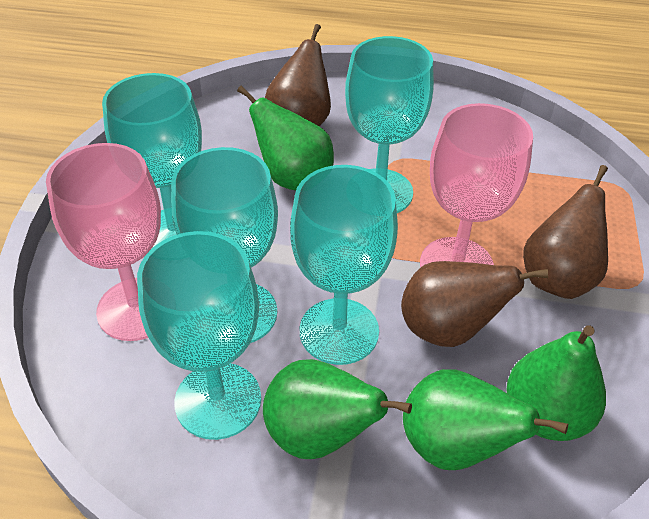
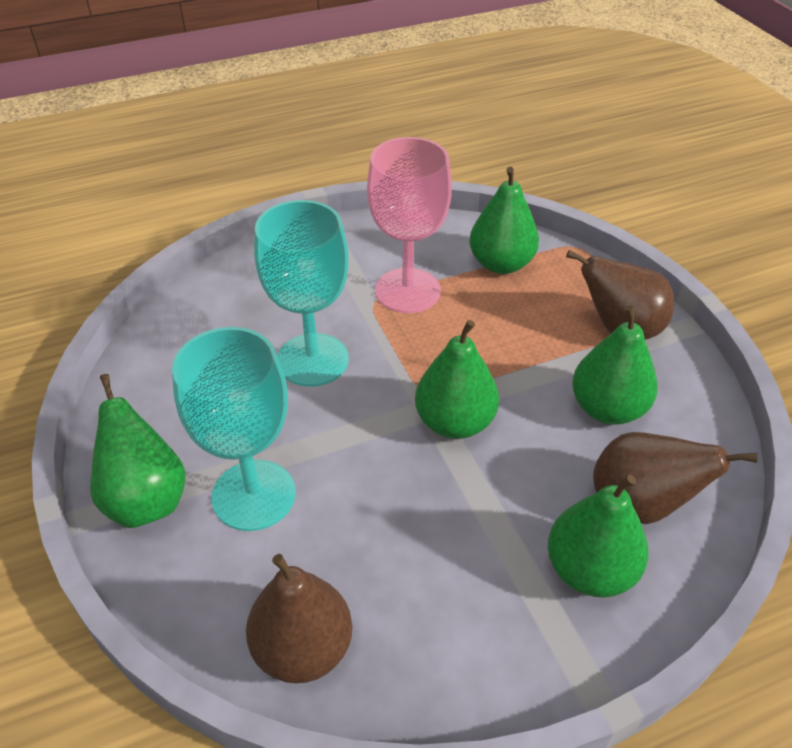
green pear: [237,86,334,191] [263,359,412,459] [403,369,568,470] [507,325,606,441] = 4 -> [90,374,185,528] [415,320,499,439] [469,167,539,274] [548,475,649,597] [572,305,658,425] = 5
pink goblet: [46,143,161,341] [420,103,533,268] = 2 -> [367,137,452,313] = 1
turquoise goblet: [102,73,202,248] [137,231,261,440] [171,147,278,343] [290,165,398,365] [345,36,434,213] = 5 -> [172,327,296,531] [254,200,349,387] = 2

